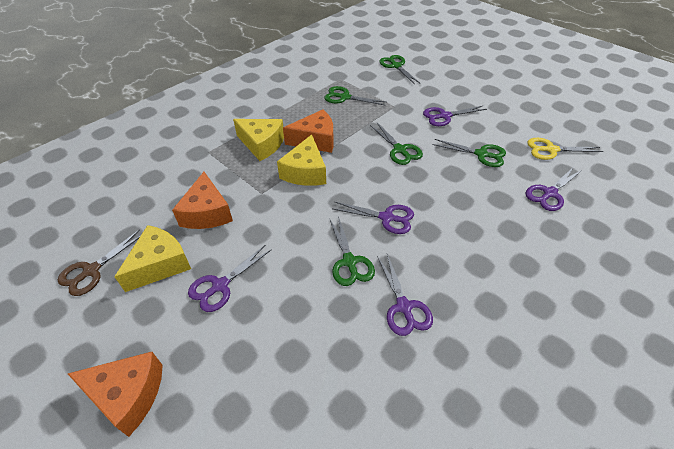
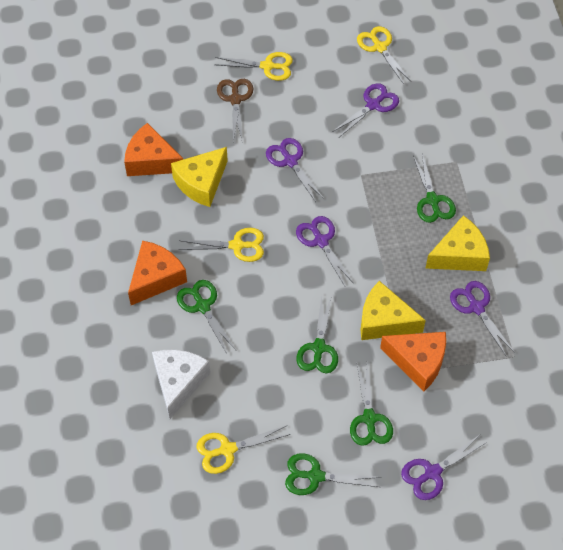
white cheese: none = 0 -> [152,350,211,419] = 1
yellow scissors: [527,138,604,160] = 1 -> [178,228,264,262] [196,426,291,474] [215,52,293,81] [357,26,411,84] = 4

